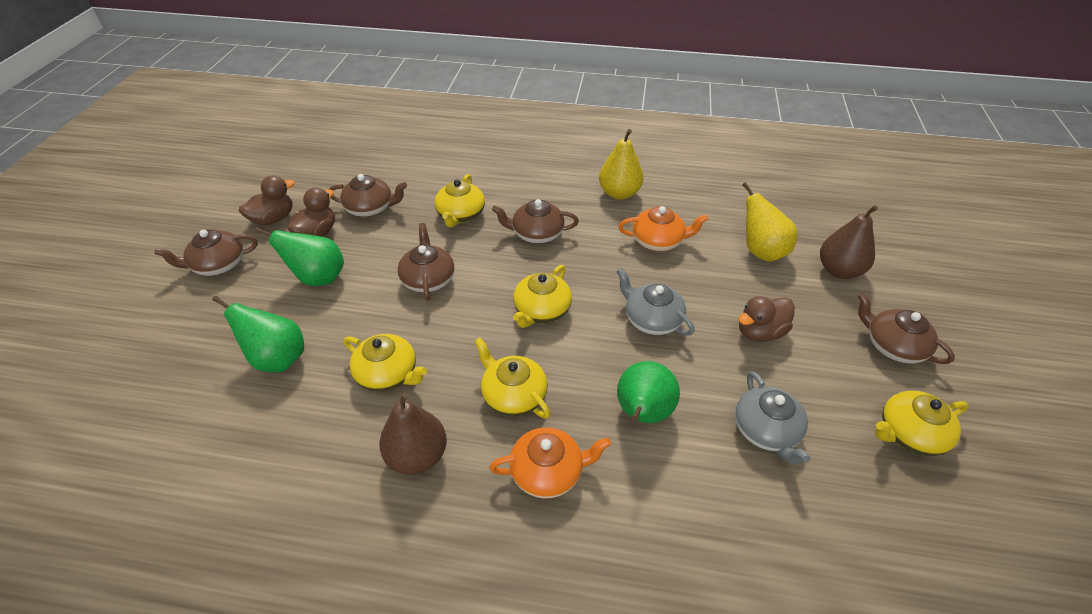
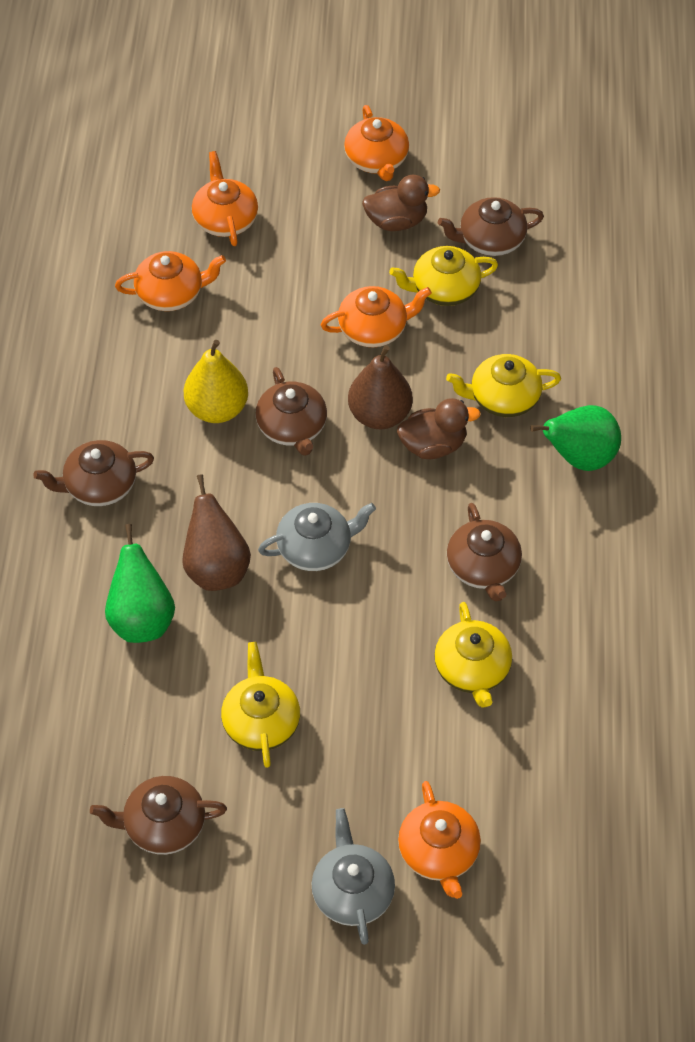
brown duck: [239,175,295,225] [287,188,335,237] [738,296,795,342] = 3 -> [362,175,440,231] [397,398,481,459] = 2
green pear: [212,296,304,372] [254,227,344,286] [617,361,680,423] = 3 -> [105,524,175,643] [530,405,621,471] = 2
orange teapot: [489,427,611,499] [618,206,709,251] = 2 -> [115,251,226,311] [192,151,258,246] [321,286,432,347] [344,105,409,181] [398,781,481,899] = 5
yellow pear: [599,129,644,200] [742,182,798,262] = 2 -> [184,340,248,423] = 1
yellow teapot: [344,334,427,392] [434,174,485,227] [474,337,550,419] [513,265,572,328] [875,391,969,456] = 5 -> [221,642,300,768] [389,246,498,306] [434,602,512,708] [446,354,561,417] = 4

